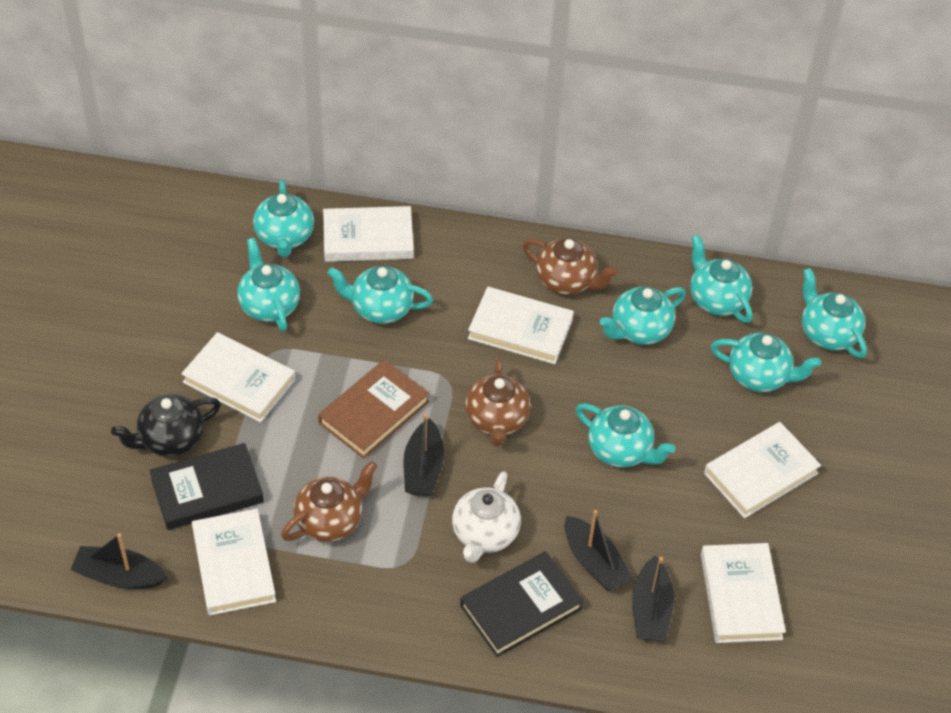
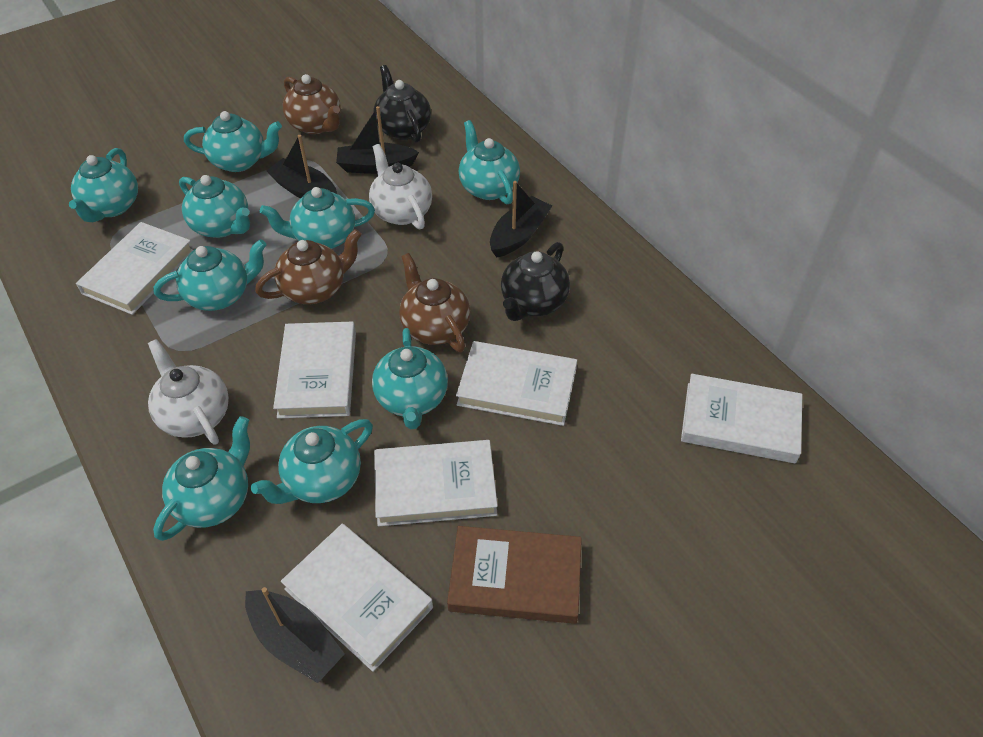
black book: [150,443,264,530] [460,551,584,657] = 2 -> none = 0
black teapot: [111,394,221,457] = 1 -> [373,65,431,143] [501,242,570,321] = 2
turquoise teapot: [237,238,300,331] [253,180,314,257] [328,266,433,324] [576,403,675,468] [600,287,686,345] [690,235,753,323] [711,333,821,392] [802,268,867,358] = 8 -> [69,148,138,222] [153,416,250,541] [154,239,267,311] [179,175,250,238] [184,111,282,172] [251,419,373,504] [260,187,375,249] [372,328,448,429] [459,120,520,204] = 9
white teapot: [452,471,521,563] = 1 -> [148,339,229,445] [369,144,432,230] = 2

